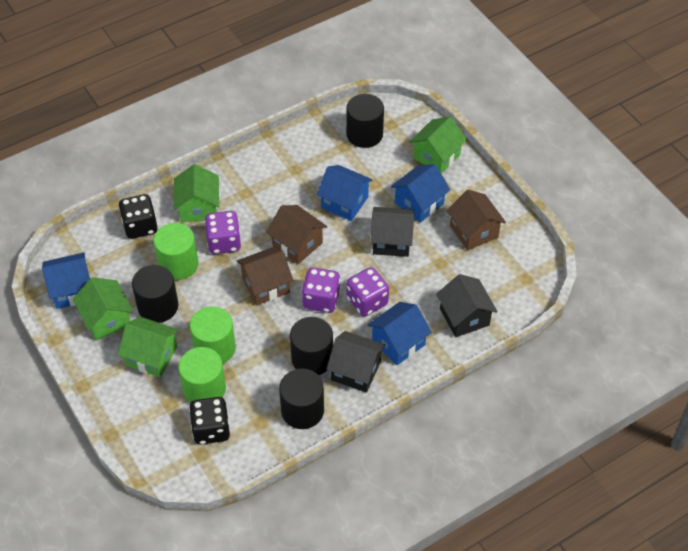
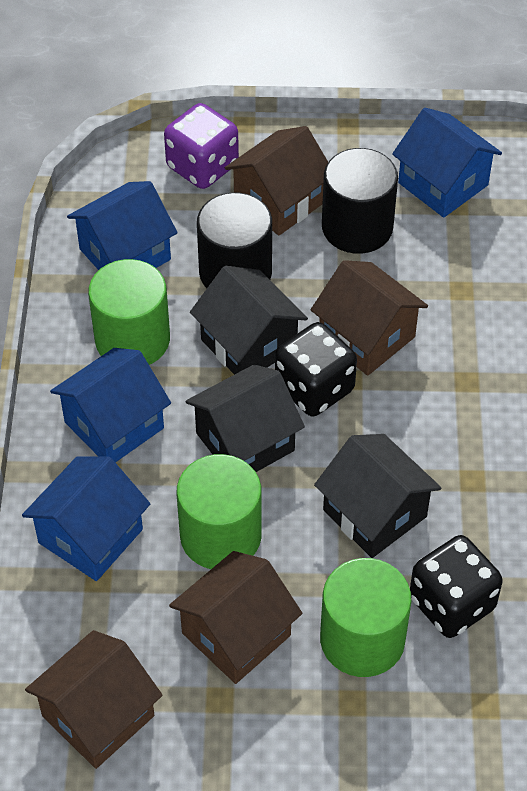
black cylinder: [132,265,178,323] [279,369,324,429] [290,317,333,375] [346,94,384,148] = 4 -> [197,193,272,288] [322,148,398,254] = 2
brown house: [236,246,293,305] [266,205,327,264] [446,190,506,250] = 3 -> [25,630,163,769] [169,551,302,684] [225,126,328,236] [311,260,428,376] = 4
green house: [73,277,133,341] [118,317,179,377] [174,164,219,222] [409,116,467,174] = 4 -> none = 0
purple dice: [204,211,241,254] [302,267,340,313] [347,267,389,316] = 3 -> [164,103,239,189] = 1

